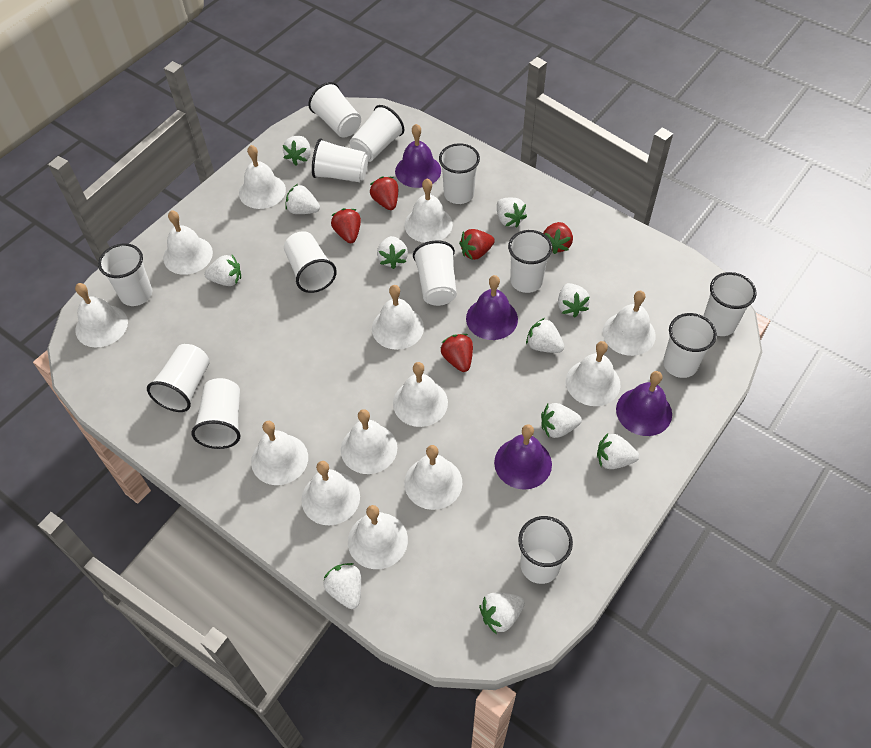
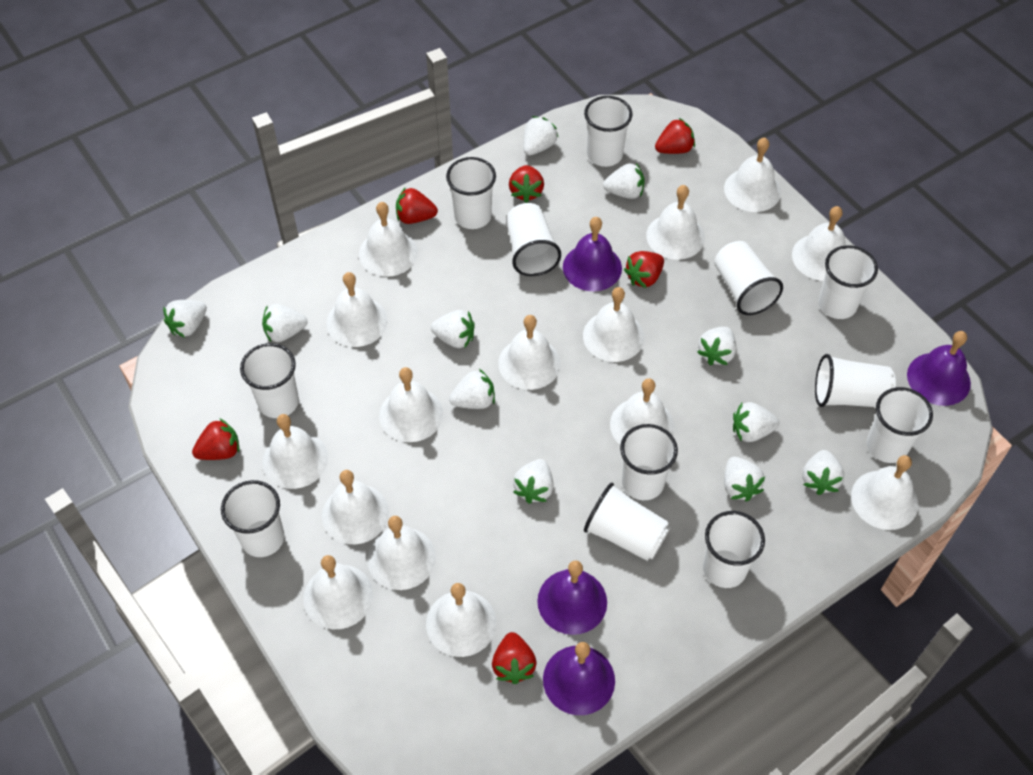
red strawberry: [331,208,361,243] [370,176,398,210] [441,334,473,372] [459,229,495,260] [543,222,573,254] = 5 -> [192,418,239,460] [396,187,438,224] [492,632,537,684] [509,165,544,203] [624,251,664,288] [655,118,695,154] = 6
white bell: [75,283,128,347] [163,210,213,275] [239,145,286,209] [251,421,308,485] [301,461,360,525] [341,409,397,474] [348,505,408,569] [372,285,424,350] [393,362,448,427] [404,445,463,510] [405,179,453,243] [566,341,620,406] [603,291,656,356] = 13 -> [262,414,328,489] [303,555,373,629] [322,470,389,544] [326,272,388,347] [359,202,418,277] [367,516,436,590] [379,367,443,442] [426,583,496,657] [498,315,561,390] [583,287,644,362] [610,378,674,445] [646,185,705,260] [724,137,781,212] [792,206,846,281] [851,455,918,530] = 15
white cup: [98,243,152,306] [147,344,210,412] [191,378,240,449] [284,231,337,293] [308,82,361,138] [312,139,368,183] [350,105,404,162] [413,240,457,306] [439,143,480,204] [508,230,552,293] [518,516,573,584] [663,313,717,378] [703,272,757,336] = 13 -> [221,480,284,557] [240,343,299,418] [446,157,496,229] [506,203,561,276] [584,96,632,167] [584,483,670,561] [620,424,678,500] [703,511,765,588] [714,241,783,315] [815,354,896,407] [819,245,878,319] [867,387,933,463] = 12

